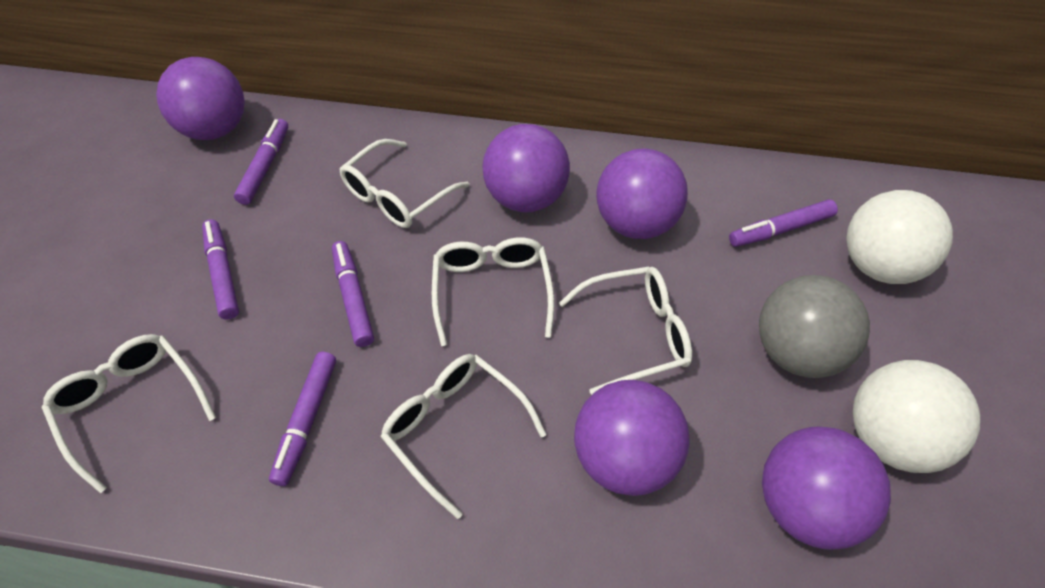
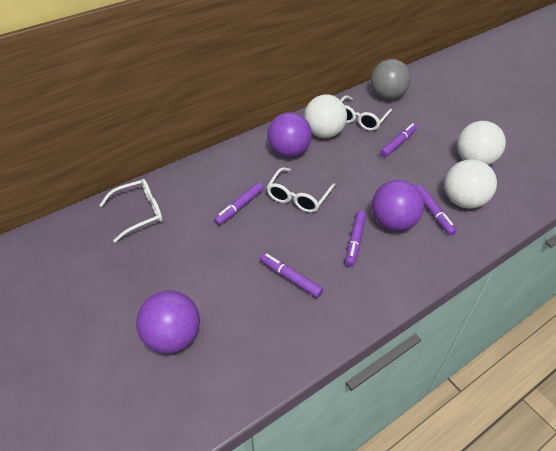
purple ball: [156,57,245,140] [482,124,570,213] [574,380,690,496] [596,148,688,239] [762,426,891,550] = 5 -> [136,291,200,354] [267,112,312,157] [372,180,424,231] = 3
white ball: [846,190,953,284] [853,360,980,473] = 2 -> [304,94,347,138] [444,159,497,209] [457,121,506,165] = 3
white glasses: [42,334,216,493] [339,139,470,228] [380,354,546,519] [432,237,554,346] [559,267,692,395] = 5 -> [99,179,163,242] [267,167,335,213] [341,95,392,131] = 3

